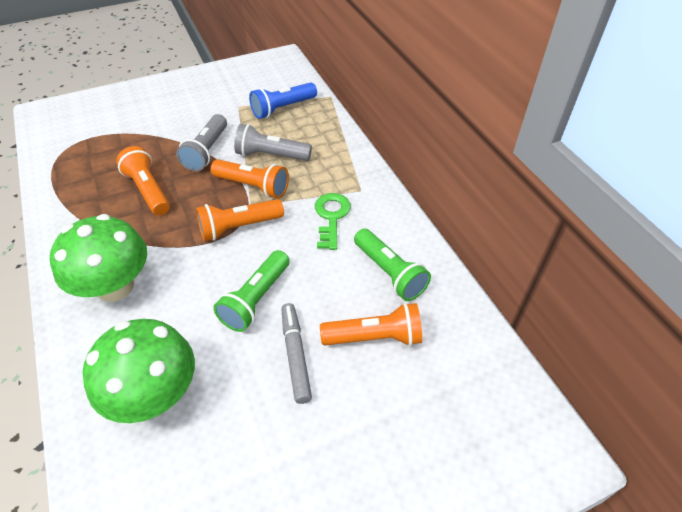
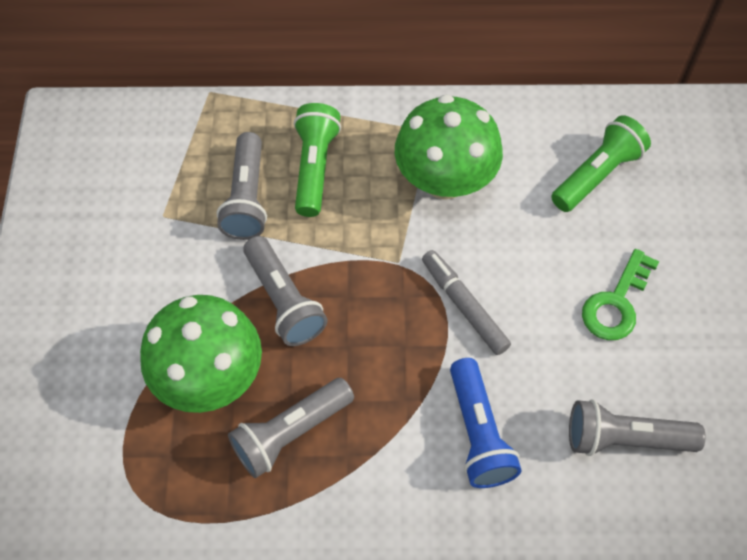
grey flashlight: [176,114,227,171] [234,124,312,161] = 2 -> [217,132,267,240] [228,378,354,478] [243,236,327,346] [569,400,706,456] = 4
orange flashlight: [116,146,170,215] [196,199,284,241] [210,159,289,199] [320,303,422,346] = 4 -> none = 0

